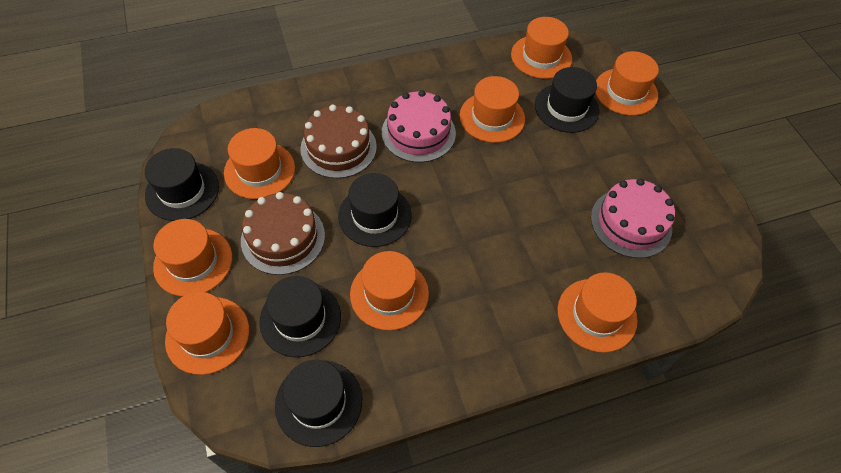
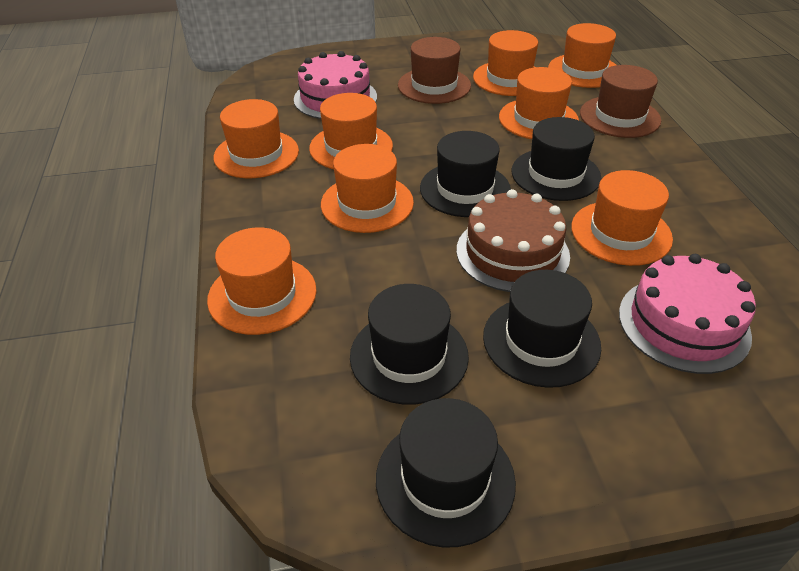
brown cake: [241,192,325,275] [300,105,377,178] = 2 -> [456,189,570,292] = 1
brown hat: none = 0 -> [398,37,471,104] [580,65,661,138] = 2

